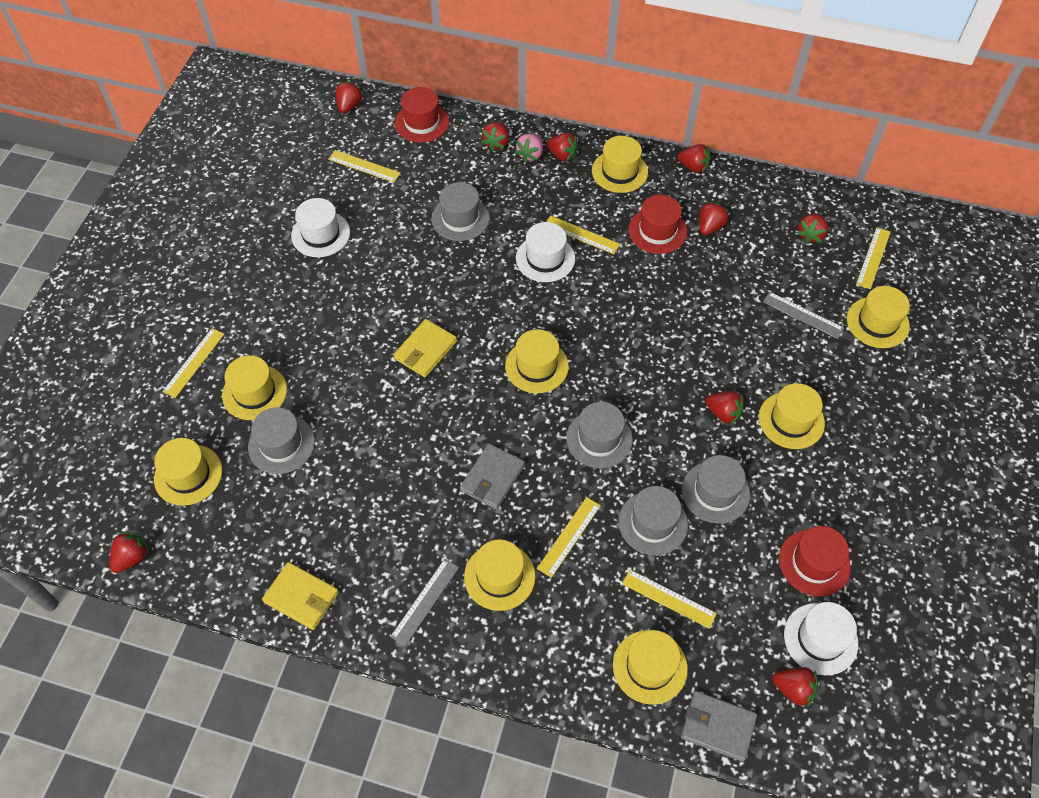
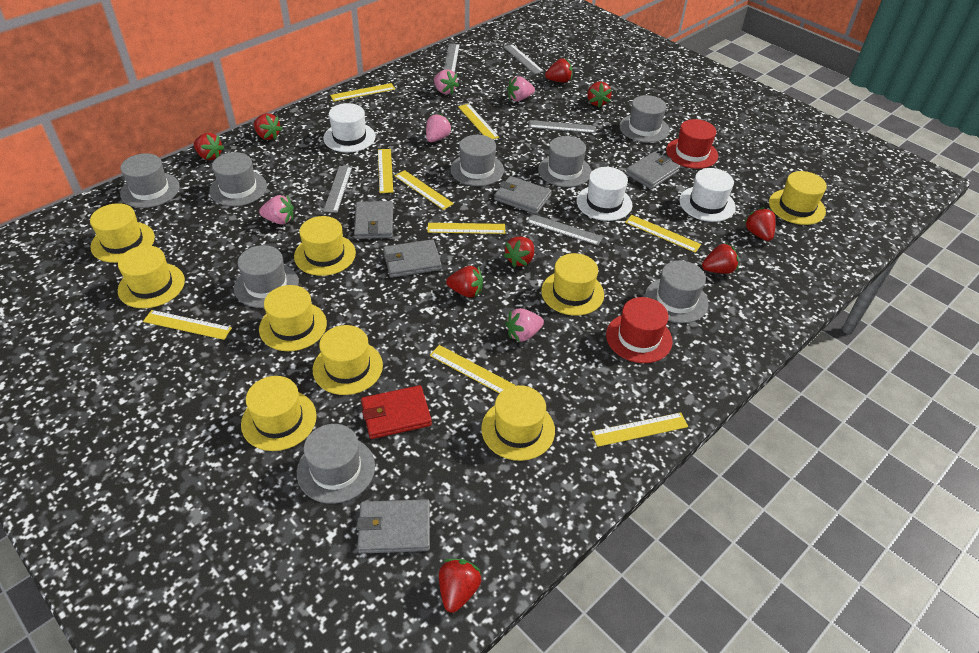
grey hat: [248,407,315,474] [432,182,490,241] [566,402,633,468] [619,486,688,555] [682,455,750,523] = 5 -> [120,153,180,208] [209,152,267,206] [234,245,299,308] [297,424,375,504] [450,135,504,186] [538,136,592,187] [620,95,670,143] [645,261,709,323] = 8
grey ruler: [390,559,459,646] [763,292,844,339] = 2 -> [323,166,352,213] [444,43,460,73] [503,44,544,74] [526,214,603,246] [529,120,596,133] = 5
grey wallet: [460,443,525,510] [681,691,757,762] = 2 -> [354,201,393,239] [356,499,430,554] [383,239,442,278] [494,176,552,214] [625,151,680,189] = 5
pink strawberry: [515,133,543,163] = 1 -> [259,195,294,225] [426,113,452,142] [434,69,459,95] [505,308,544,342] [507,76,535,101] = 5
red hat: [395,87,449,142] [629,195,687,254] [779,526,851,596] = 3 -> [606,297,673,363] [666,119,718,169] = 2
red wallet: none = 0 -> [361,385,432,439] = 1
yellow hat: [154,438,222,506] [222,355,287,420] [464,540,535,611] [505,329,569,393] [592,136,648,193] [613,630,688,705] [759,383,825,449] [847,286,910,348] = 8 -> [90,203,155,263] [118,245,185,308] [241,376,317,451] [259,285,327,351] [294,216,356,276] [313,325,383,395] [481,385,555,461] [541,253,604,316] [769,171,827,225] = 9
yellow ruler: [162,328,225,398] [328,150,400,182] [537,497,601,578] [546,216,620,254] [622,570,717,629] [856,227,891,289] = 6 -> [143,310,232,340] [330,83,395,101] [378,149,393,193] [395,170,454,210] [427,223,505,234] [430,345,515,394] [458,104,499,139] [591,412,688,447] [625,215,701,253] = 9
yellow wallet: [262,562,339,630] [393,319,457,377] = 2 -> none = 0

